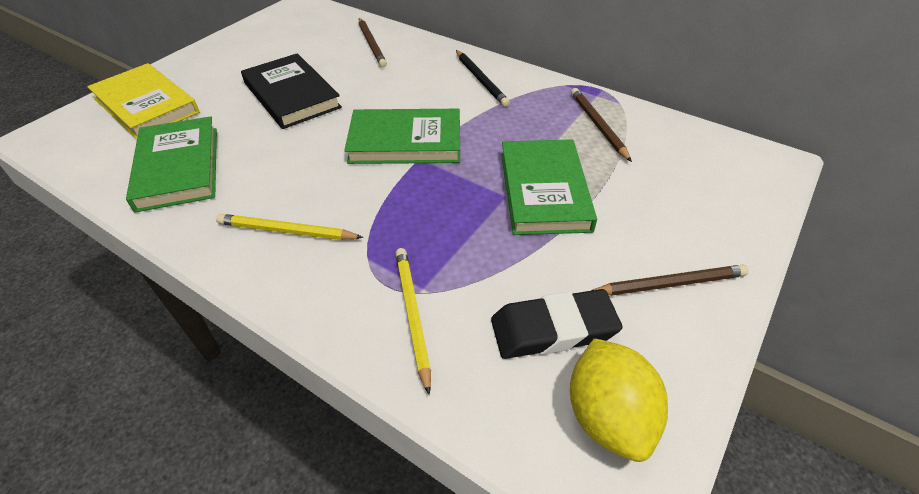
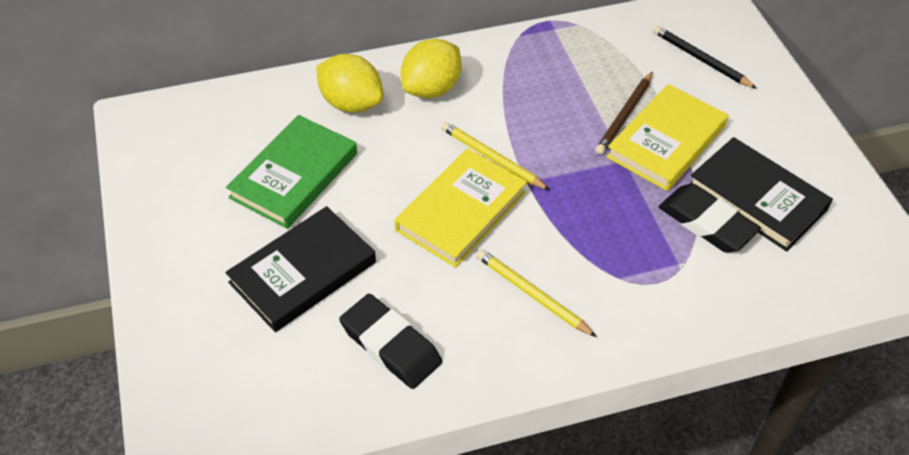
black book: [241,53,342,129] = 1 -> [226,206,376,332] [689,137,833,252] = 2
black eraser: [491,289,623,359] = 1 -> [339,294,442,389] [659,183,761,253] = 2
brown pencil: [359,18,387,67] [571,88,632,162] [591,265,749,296] = 3 -> [595,72,653,155] = 1
green book: [126,116,217,212] [344,109,460,164] [501,139,597,235] = 3 -> [226,115,357,229] = 1
yellow book: [87,63,199,140] = 1 -> [395,148,527,268] [606,84,728,191] = 2
yellow lemon: [570,338,668,462] = 1 -> [316,54,383,113] [401,39,462,98] = 2

